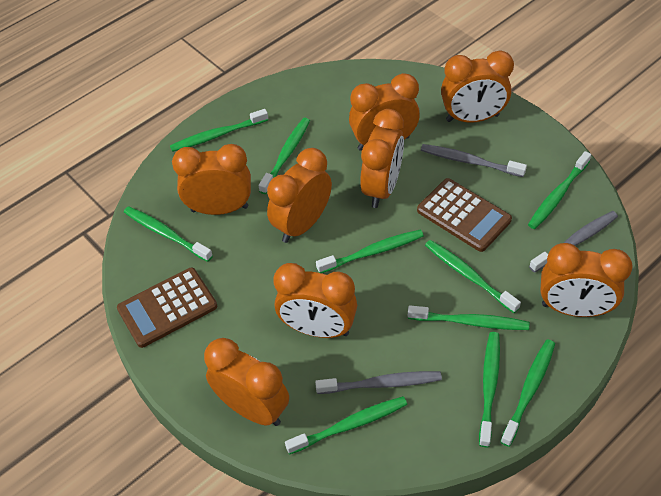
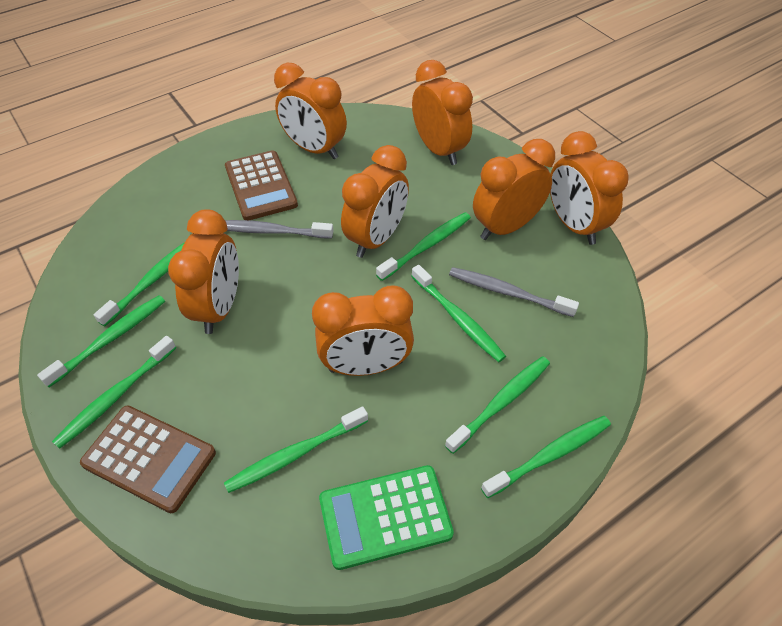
green calculator: none = 0 -> [319,465,454,570] = 1
green toothbrush: [124,206,213,262] [170,109,268,152] [259,118,310,194] [285,396,407,455] [316,230,424,273] [408,305,530,330] [425,240,521,313] [479,332,500,447] [500,339,555,447] [528,151,591,229] = 10 -> [37,295,165,387] [52,336,176,449] [94,242,185,327] [224,406,368,493] [376,212,471,281] [411,265,506,362] [445,356,550,454] [481,416,611,498] = 8
grey toothbrush: [315,371,442,394] [421,144,527,177] [529,211,618,273] = 3 -> [225,220,334,238] [449,267,579,317] = 2
orange clock: [172,144,251,215] [204,338,289,426] [267,148,332,243] [273,263,357,338] [349,73,420,151] [360,109,404,208] [441,50,514,123] [540,243,633,317] = 8 -> [168,209,239,334] [274,63,347,159] [312,286,414,376] [341,145,409,258] [412,60,473,165] [473,139,555,240] [550,131,629,245] = 7

